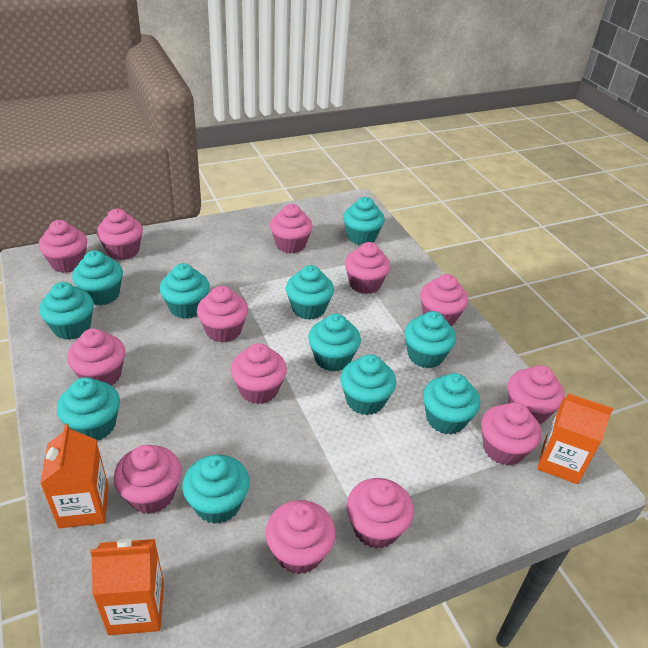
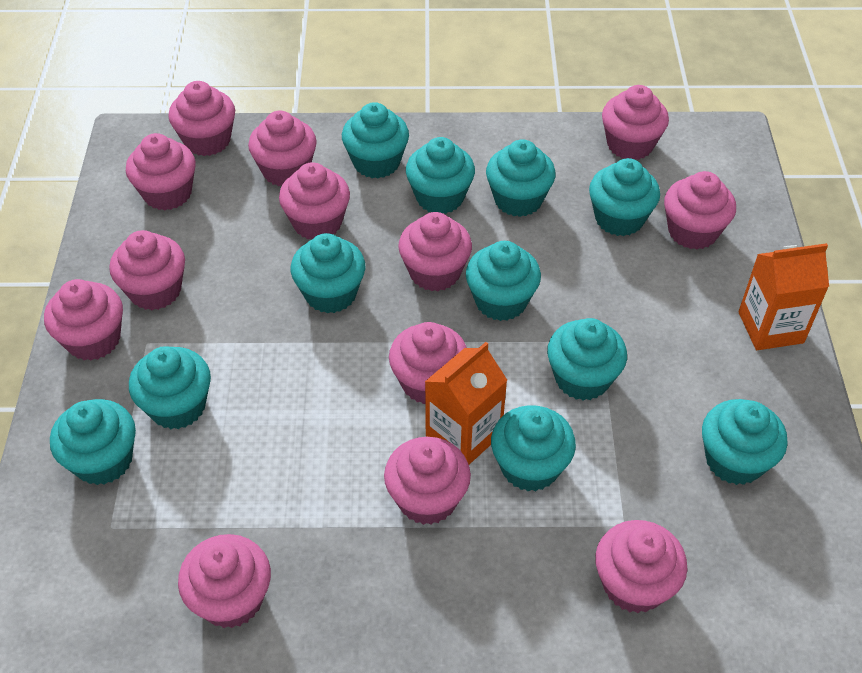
orange carton: [40,423,109,528] [90,539,164,635] [537,393,613,484] = 3 -> [425,342,507,464] [738,243,829,350] = 2

